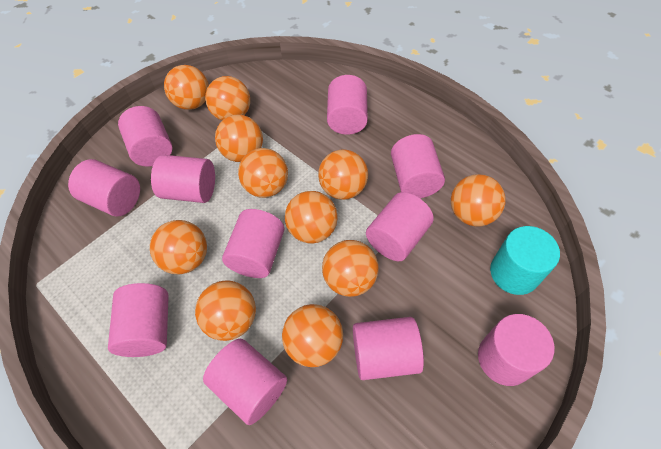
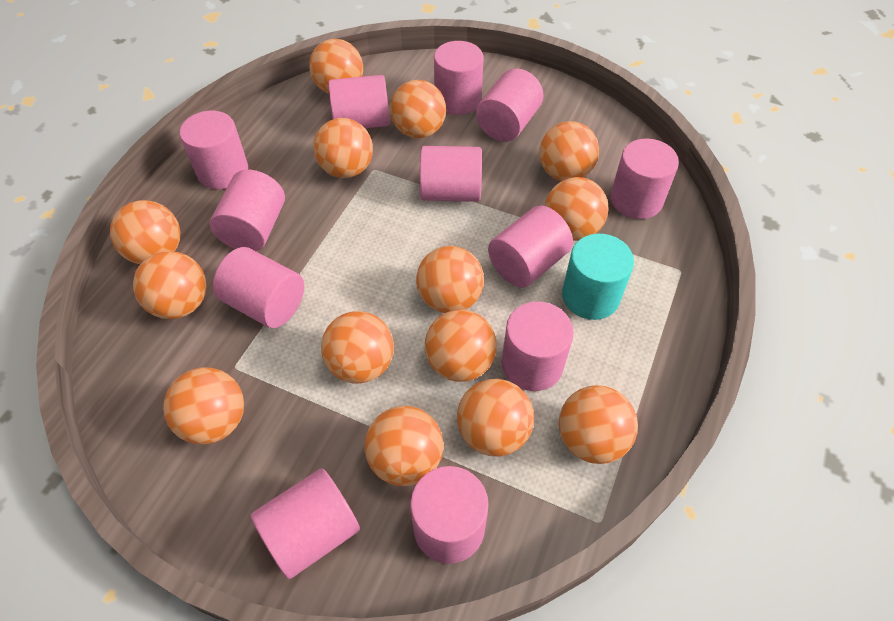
orange ball: [150,220,207,274] [164,65,209,110] [195,281,256,341] [205,76,250,121] [215,114,263,162] [238,148,288,198] [282,304,343,367] [285,191,338,244] [318,150,368,200] [322,240,379,297] [451,174,506,227] = 11 -> [110,200,180,264] [133,251,207,319] [163,368,244,444] [309,39,363,94] [313,118,373,178] [321,311,394,384] [365,406,444,486] [390,80,446,138] [416,246,484,313] [425,310,497,382] [457,379,534,457] [539,121,599,181] [545,177,609,241] [559,385,638,464] = 14
pink cylinder: [68,159,140,217] [108,283,169,357] [118,106,172,167] [151,155,215,203] [203,339,287,425] [222,209,284,278] [327,75,368,135] [353,317,424,380] [366,192,434,261] [391,134,445,198] [478,314,554,386] = 11 -> [180,111,248,189] [210,170,285,251] [213,247,304,328] [251,468,360,579] [328,75,390,128] [410,466,489,564] [420,146,482,202] [434,41,484,115] [476,68,544,142] [488,206,573,288] [502,301,574,391] [610,138,679,219] = 12

